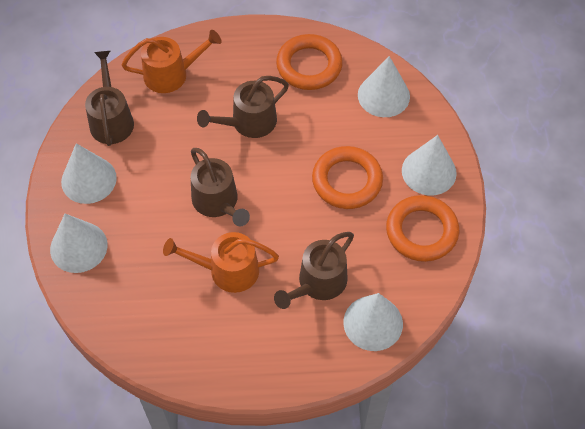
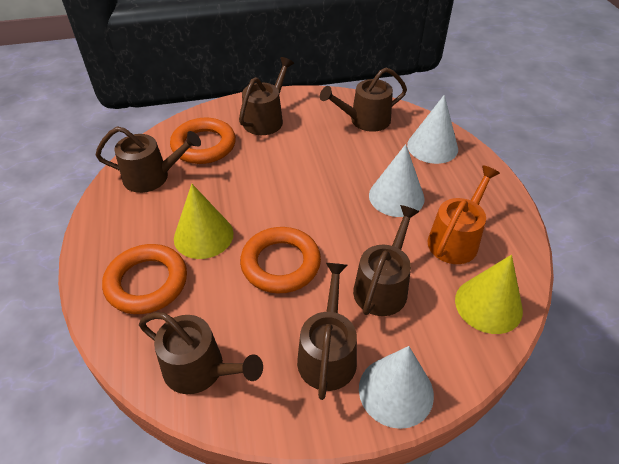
brown watering can: [85,51,134,146] [191,148,250,226] [197,76,289,138] [274,232,354,309] = 4 -> [95,127,201,193] [139,312,263,394] [239,57,294,135] [297,263,357,400] [320,67,407,132] [353,205,420,316] = 6
orange watering can: [121,30,222,93] [163,232,279,293] = 2 -> [428,165,500,264] = 1
white cone: [50,214,108,273] [61,143,117,204] [343,293,403,351] [358,56,410,117] [402,135,457,195] = 5 -> [359,346,434,429] [369,144,425,217] [407,95,458,164] = 3
yellow cone: none = 0 -> [174,184,234,259] [455,255,523,334] = 2

